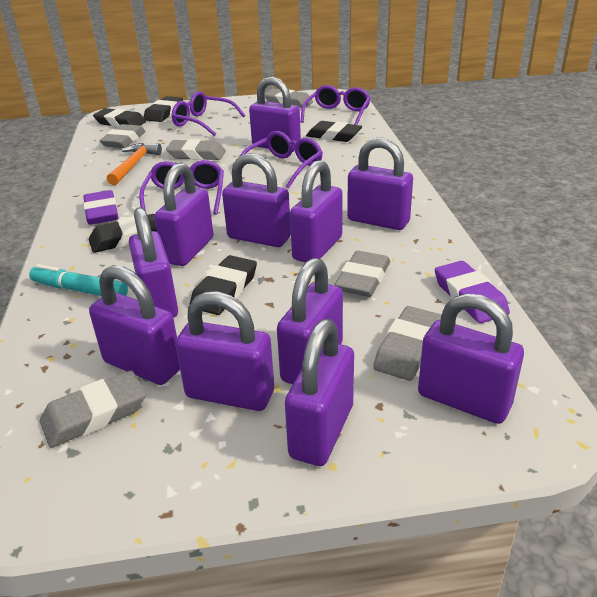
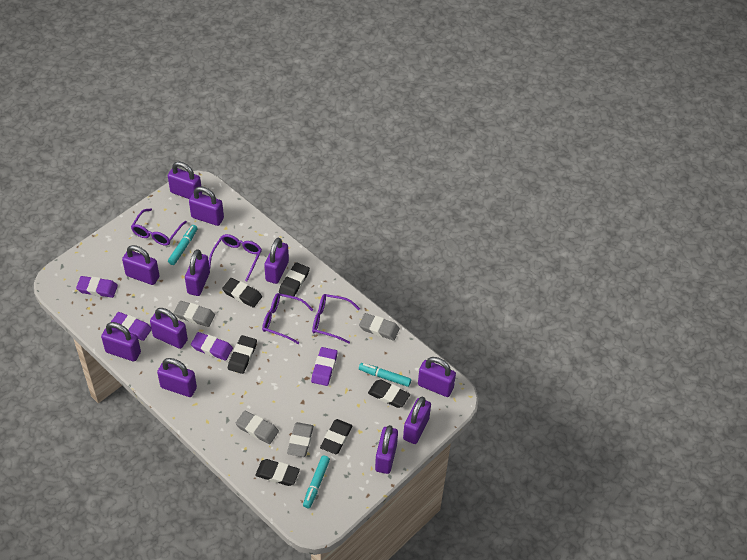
black eraser: [89,214,157,253] [93,108,146,127] [143,96,183,122] [190,255,257,315] [306,121,362,142] = 5 -> [222,278,262,308] [228,335,257,374] [255,459,300,486] [279,262,310,296] [320,419,353,454] [368,380,410,408] = 6
grey eraser: [40,370,146,448] [99,124,146,148] [166,139,226,160] [264,89,313,108] [334,251,390,297] [373,306,441,381] = 6 -> [174,301,215,327] [236,411,279,444] [287,422,314,457] [359,313,400,341] = 4
orange hammer: [107,143,162,185] = 1 -> none = 0
purple eraser: [83,190,119,225] [435,261,510,323] = 2 -> [76,276,118,298] [111,312,152,341] [191,332,233,360] [311,347,337,386] = 4
turquoise marker: [29,264,128,296] = 1 -> [168,225,198,265] [303,456,330,508] [359,363,411,387] = 3

